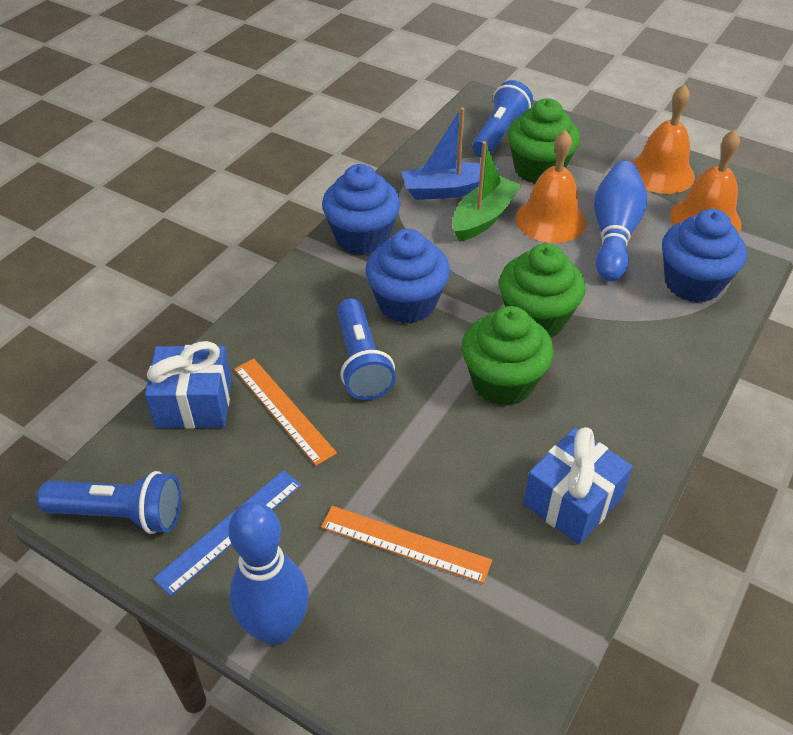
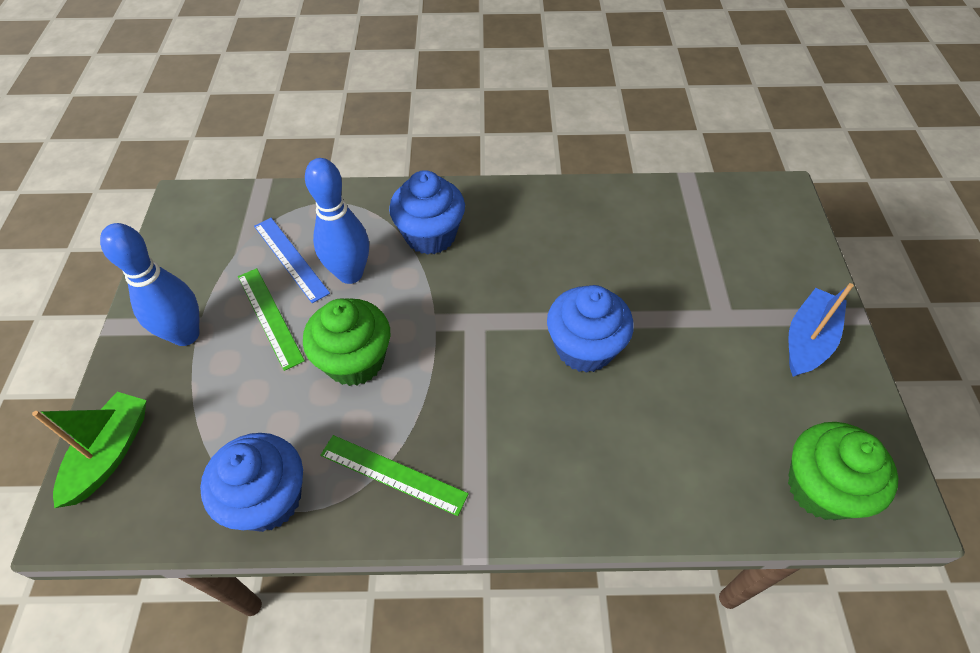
blue flashlight: [37,471,181,534] [337,298,396,400] [472,80,533,157] = 3 -> none = 0
blue gift: [145,341,232,429] [523,427,633,545] = 2 -> none = 0
green cupcake: [462,306,554,406] [499,244,586,337] [507,98,580,184] = 3 -> [303,298,390,386] [788,422,898,520] = 2
green ruler: none = 0 -> [238,268,305,371] [320,435,469,516] = 2
orange bell: [516,130,586,243] [631,84,695,194] [670,130,741,234] = 3 -> none = 0
orange ruler: [234,359,337,466] [321,506,492,584] = 2 -> none = 0

